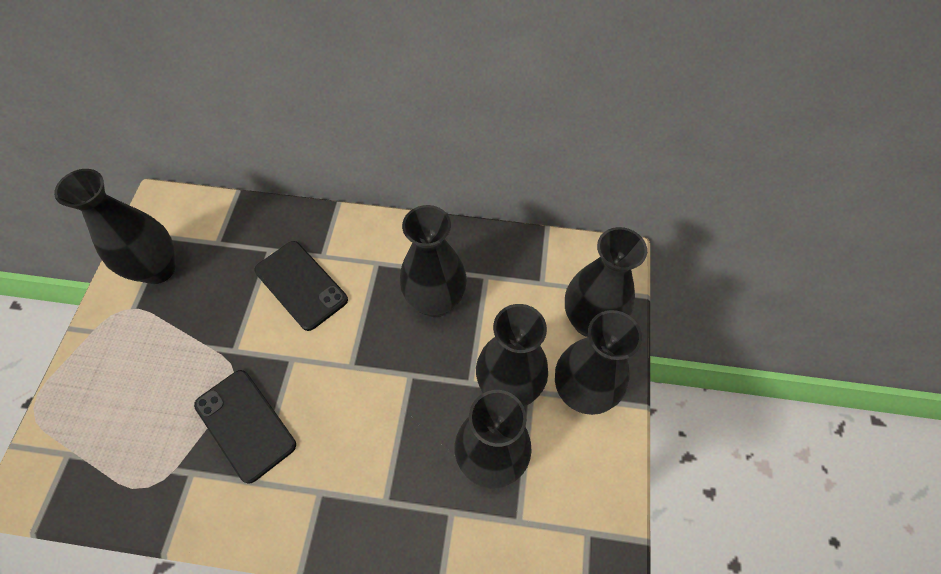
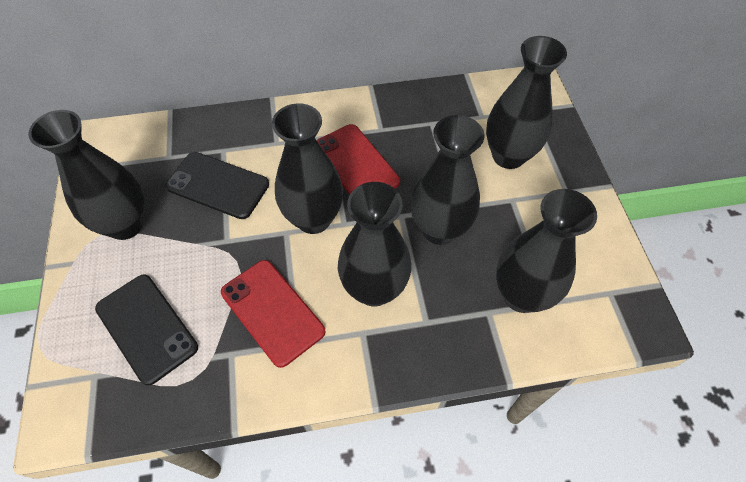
red phone: none = 0 -> [221,260,326,368] [317,124,400,195] = 2

